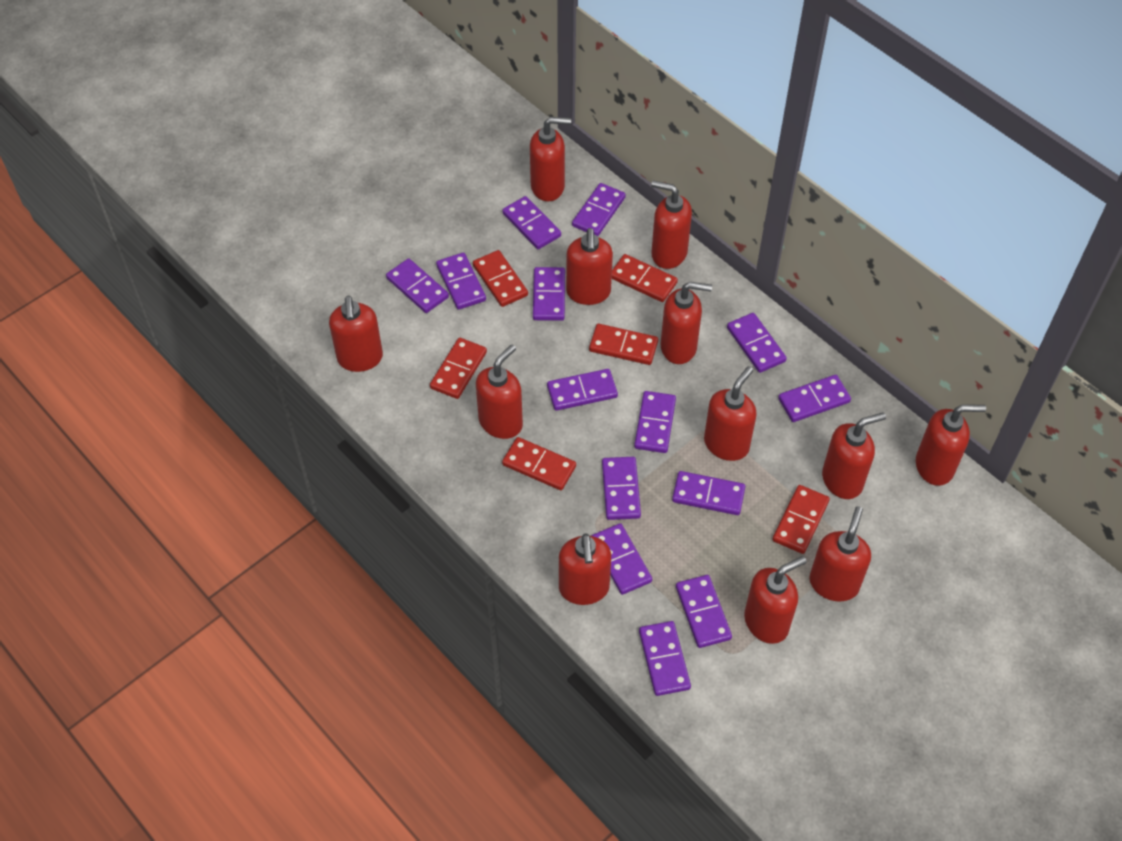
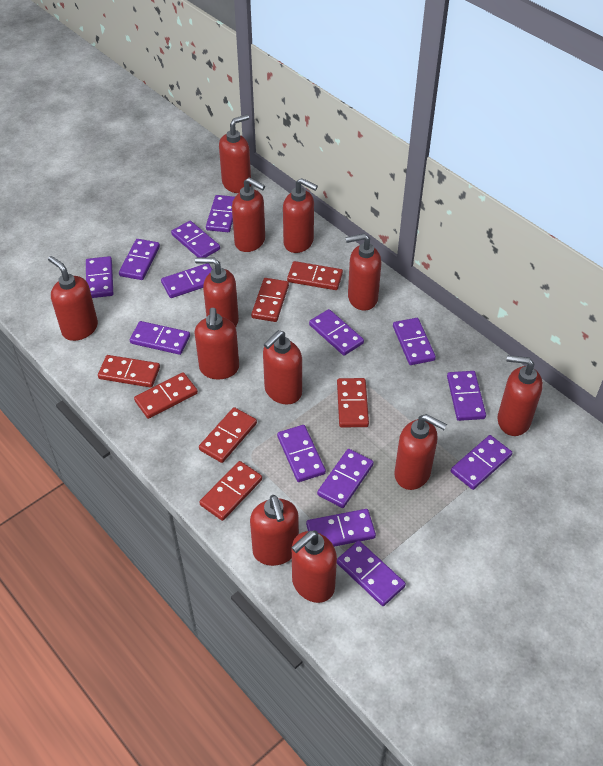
red domino: [430,338,487,399] [473,250,528,307] [502,437,576,490] [589,324,658,365] [612,254,678,302] [772,485,830,554] = 6 -> [98,355,160,388] [134,372,198,419] [199,407,257,463] [200,461,262,521] [251,278,289,322] [287,261,343,290] [337,378,369,427] = 7

